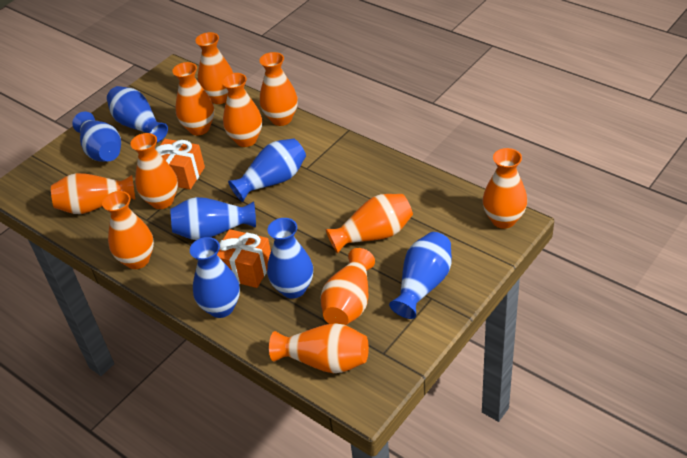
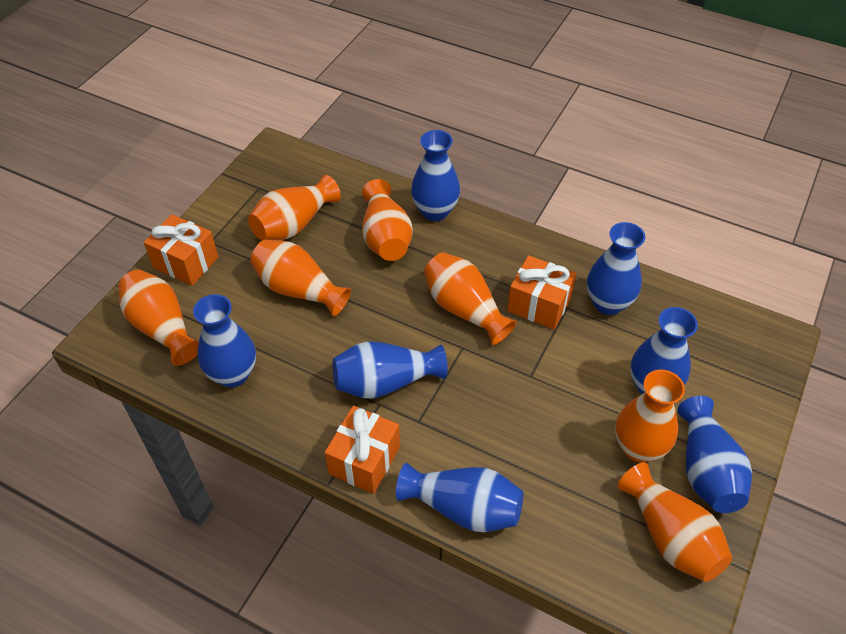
orange gift: [155,139,205,189] [217,229,271,288] = 2 -> [144,214,218,286] [325,406,400,494] [507,255,576,329] = 3
orange vase: [51,173,135,214] [102,191,154,269] [130,133,178,209] [172,62,214,135] [195,32,233,104] [222,73,262,147] [260,52,298,126] [269,323,369,373] [320,248,375,325] [326,194,413,254] [483,148,527,229] = 11 -> [118,270,199,366] [248,175,341,240] [250,240,351,316] [362,179,413,261] [424,252,517,345] [615,370,685,462] [618,463,732,582] = 7

